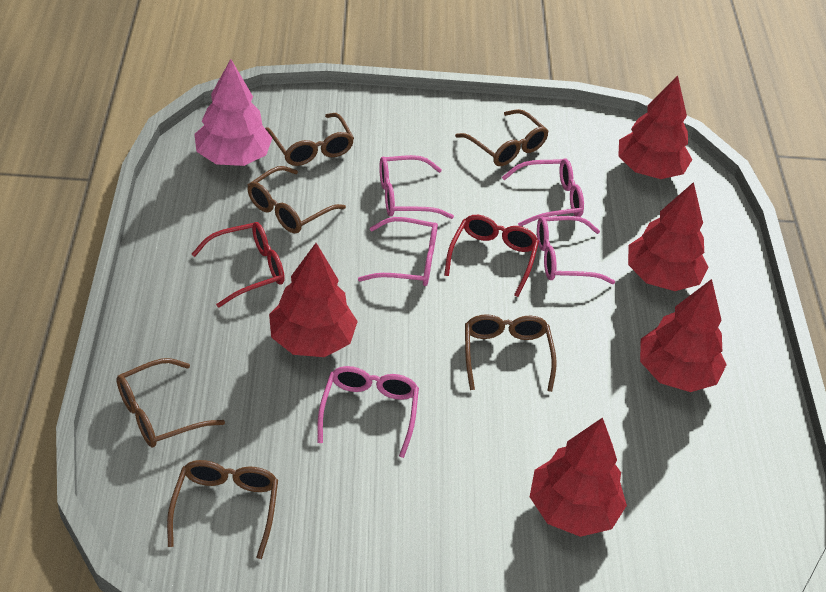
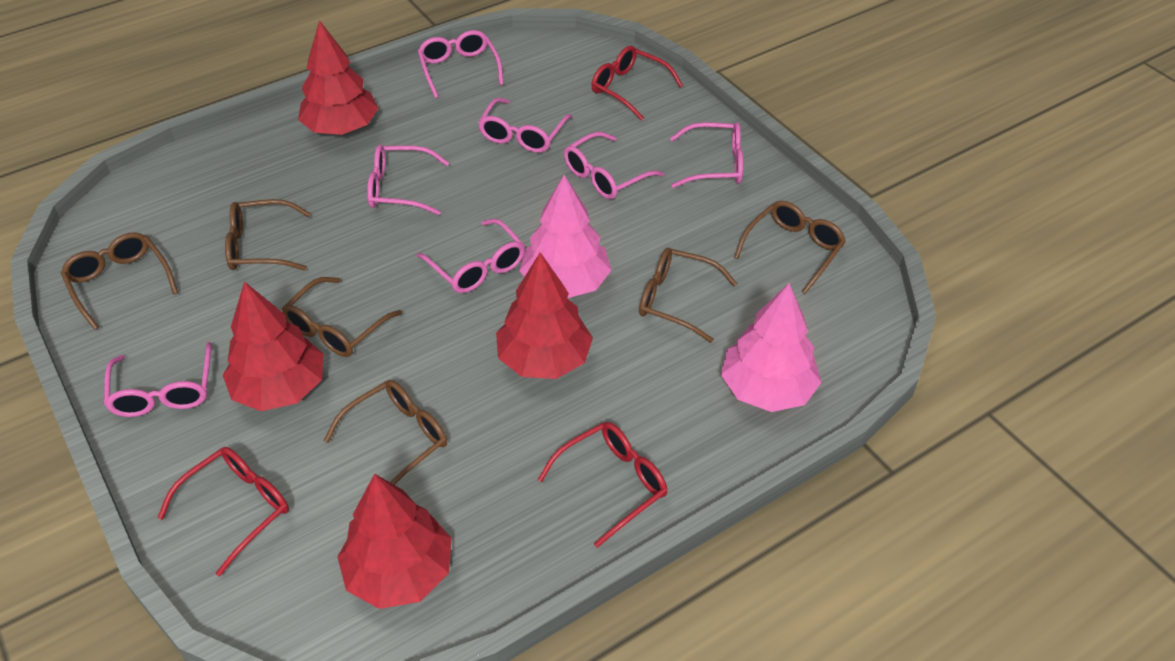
pink glasses: [318,366,419,458] [358,217,438,286] [379,155,454,219] [502,159,584,226] [537,216,615,284] = 5 -> [104,342,212,417] [367,145,449,215] [417,219,525,293] [418,30,503,98] [478,98,572,153] [564,132,664,199] [670,122,743,188] = 7
pink tree: [194,59,272,166] = 1 -> [520,175,611,298] [721,283,822,412] = 2
red glasses: [192,222,285,308] [444,215,539,297] = 2 -> [157,447,289,576] [538,422,668,548] [591,46,683,121] = 3
red tree: [269,243,358,357] [530,418,627,537] [618,76,692,179] [628,182,709,291] [640,279,727,392] = 5 -> [223,281,323,411] [298,20,379,135] [337,474,452,609] [496,252,593,379] = 4

